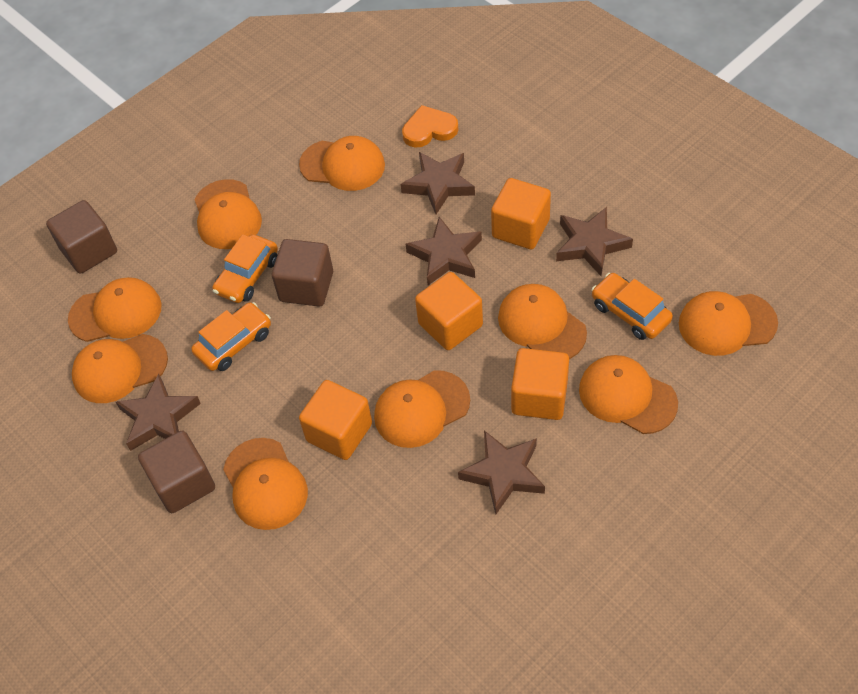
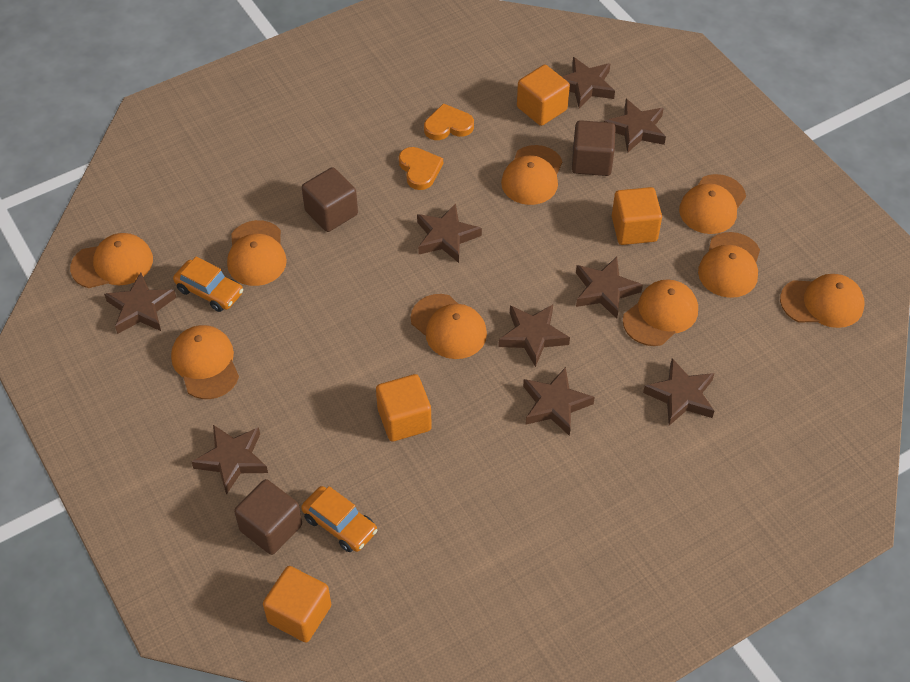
brown star: [116,374,201,451] [401,152,475,214] [406,217,482,285] [458,430,545,515] [556,207,633,276] = 5 -> [104,272,177,334] [192,425,268,495] [417,203,482,263] [498,305,570,367] [523,367,595,436] [561,57,615,109] [576,257,643,319] [604,99,666,153] [643,358,714,426] = 9
orange car: [191,302,271,371] [212,234,278,303] [591,273,673,340] = 3 -> [173,257,243,312] [301,486,378,552] = 2
orange heart: [402,105,458,148] = 1 -> [399,147,443,190] [424,103,474,140] = 2

